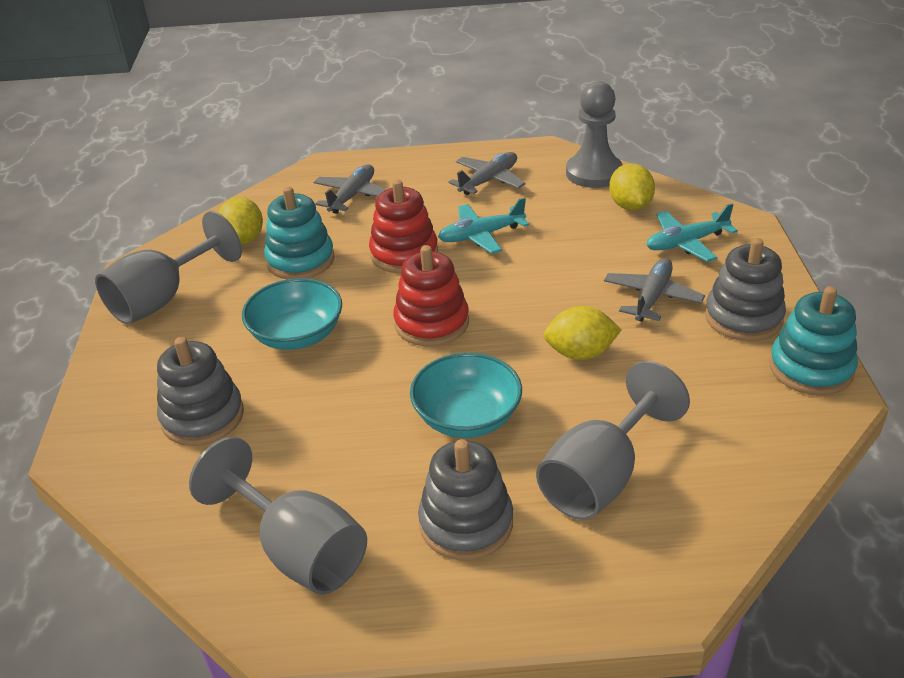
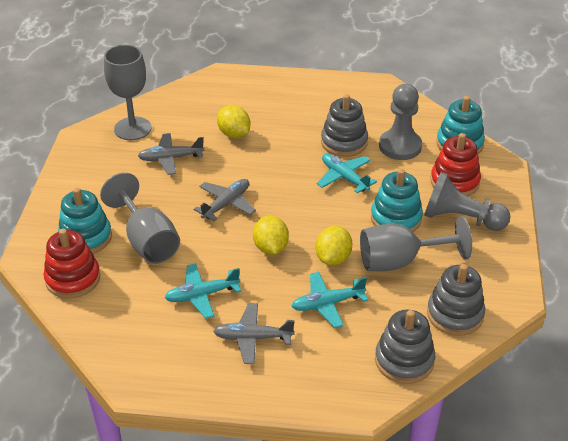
grey pawn: [566,81,622,188] = 1 -> [379,84,422,160] [424,172,511,231] = 2
turquoise bowl: [242,278,342,350] [410,353,522,438] = 2 -> none = 0
turquoise plane: [438,198,529,254] [647,204,738,262] = 2 -> [165,263,241,319] [292,272,368,328] [317,153,377,193] = 3
turquoise stacking toy: [264,186,335,279] [769,286,858,396] = 2 -> [58,188,112,254] [371,169,423,232] [437,96,485,154] = 3

